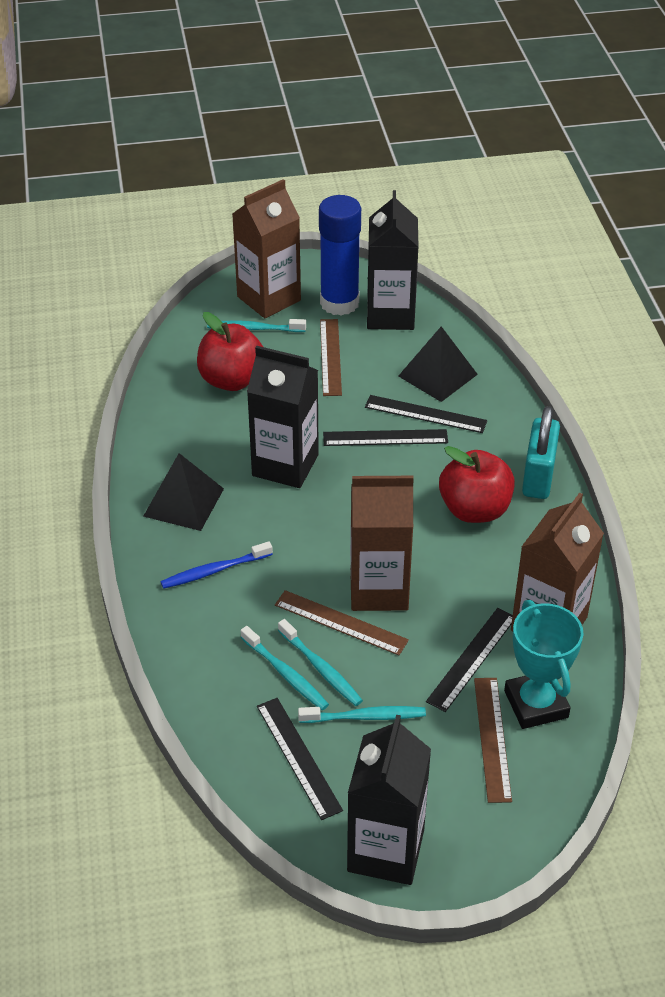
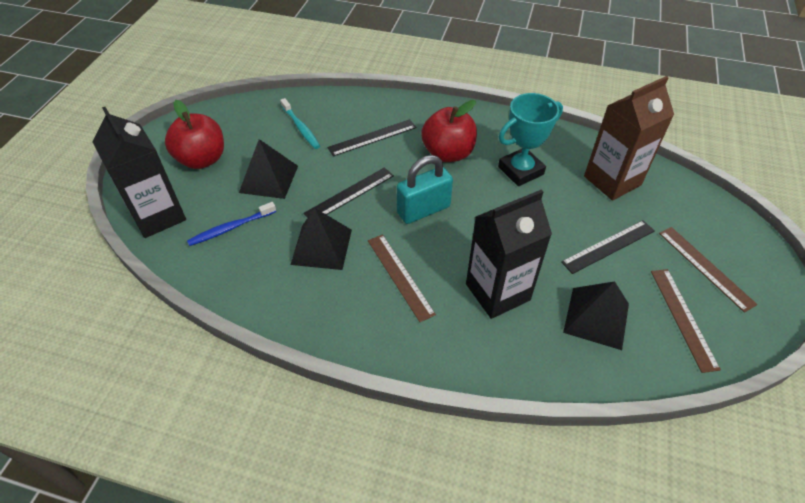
black carton: [247,346,319,488] [347,715,431,885] [367,190,419,330] = 3 -> [92,107,186,238] [466,190,552,319] = 2
black pyramid: [143,453,224,531] [398,326,478,402] = 2 -> [239,139,298,199] [290,208,352,270] [563,281,629,350] = 3
black ruler: [257,698,343,820] [323,429,448,446] [365,395,487,433] [426,608,513,712] = 4 -> [303,167,394,218] [327,119,417,157] [561,220,655,274] = 3
blue glue stick: [319,195,361,316] = 1 -> none = 0
brown carton: [232,179,301,318] [350,476,414,611] [511,492,604,631] = 3 -> [584,76,674,200] = 1
turquoise toothbrush: [207,319,306,332] [241,626,329,710] [278,619,363,706] [298,706,426,723] = 4 -> [280,98,320,149] = 1

